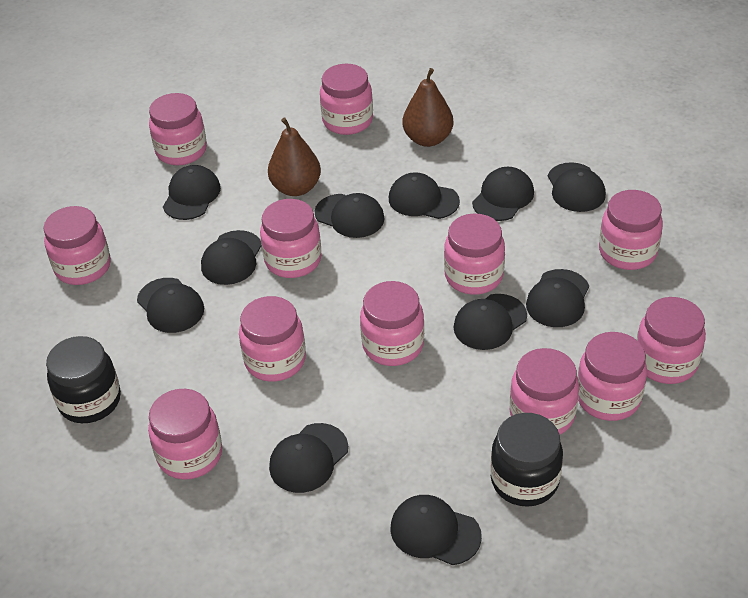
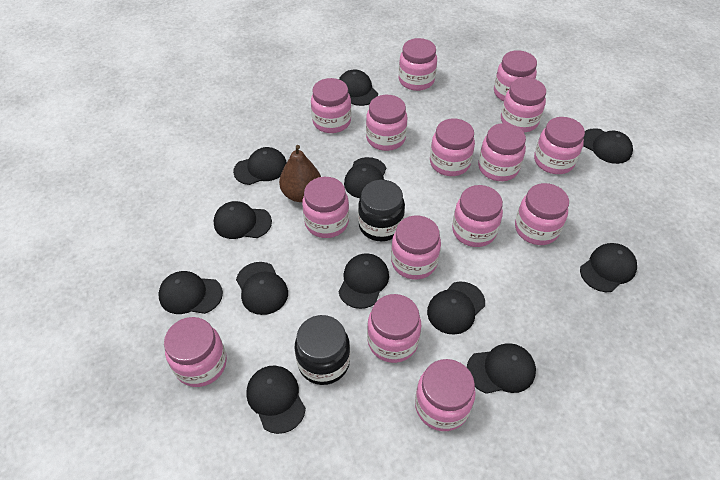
black cap: [137,278,204,333] [163,165,221,220] [201,230,261,285] [269,423,348,493] [314,193,385,238] [389,172,460,219] [391,495,482,565] [453,294,527,350] [472,167,534,221] [526,269,589,327] [548,162,606,212] = 11 -> [158,271,223,314] [214,201,272,239] [233,147,287,185] [236,262,288,315] [247,365,306,434] [338,253,389,309] [339,69,378,106] [344,157,386,198] [427,282,485,335] [467,343,536,394] [580,243,637,292] [583,128,633,164] = 12
brown pear: [268,118,321,196] [402,68,454,147] = 2 -> [279,145,321,202] = 1
pink jar: [43,206,111,285] [148,389,222,480] [149,93,207,165] [239,296,306,382] [260,199,322,278] [320,64,373,135] [360,281,424,366] [444,213,505,295] [509,348,579,435] [577,332,647,421] [599,190,663,270] [637,297,706,384] = 12 -> [164,317,227,387] [302,177,349,238] [311,78,351,133] [366,95,407,151] [367,294,421,363] [391,215,441,279] [399,38,437,91] [415,359,476,431] [430,119,475,176] [452,185,503,247] [478,123,526,181] [494,50,537,101] [501,77,546,132] [515,183,569,245] [534,117,585,174] = 15

